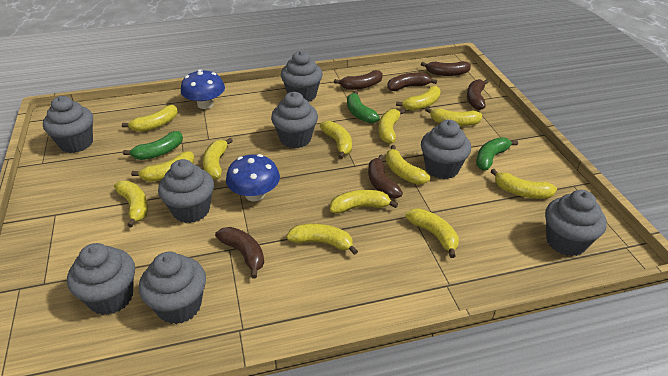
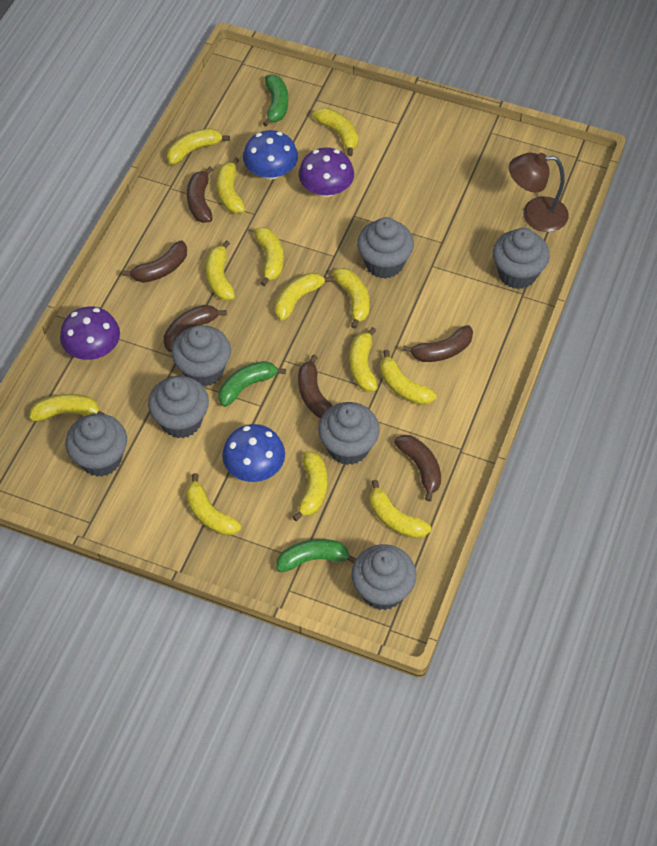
brown lamp: none = 0 -> [509,153,569,232] = 1
grey cupcake: [43,96,93,153] [67,243,135,315] [139,252,206,324] [158,159,214,223] [271,92,318,148] [281,51,323,102] [421,120,471,179] [545,190,607,256] = 8 -> [65,414,127,477] [148,376,209,438] [172,325,231,387] [318,402,380,465] [351,544,416,610] [357,217,414,279] [493,228,550,289] = 7
purple mushroom: none = 0 -> [60,307,120,360] [299,147,354,197] = 2

